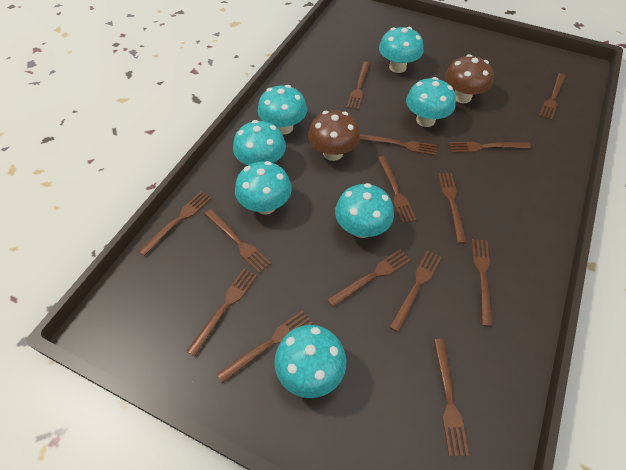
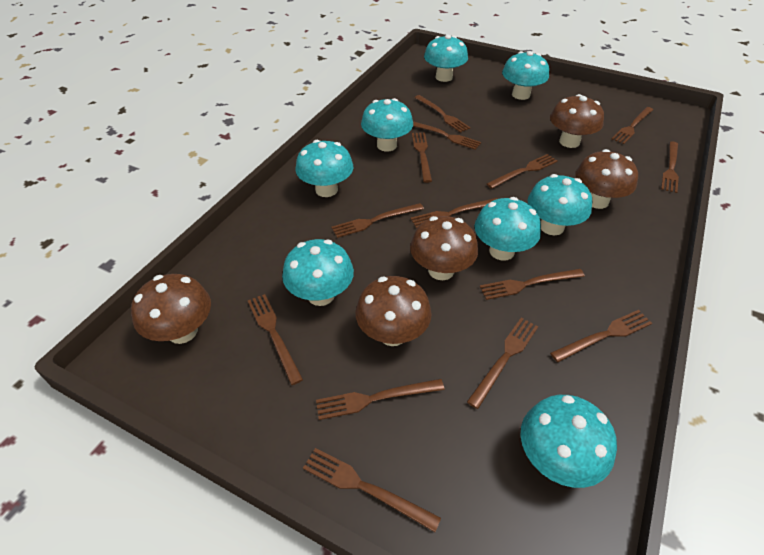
brown mushroom: [308,110,360,161] [445,54,493,103] = 2 -> [131,274,211,344] [355,276,432,346] [410,216,478,280] [550,94,604,148] [575,149,638,209] = 5
turquoise mushroom: [233,120,286,165] [235,161,292,215] [258,85,307,135] [274,325,346,398] [335,183,394,238] [379,27,423,73] [406,77,456,127] = 7 -> [282,239,354,306] [295,140,353,197] [361,98,413,151] [424,35,468,82] [474,197,541,260] [502,51,549,100] [521,395,617,488] [528,174,592,235] = 8

